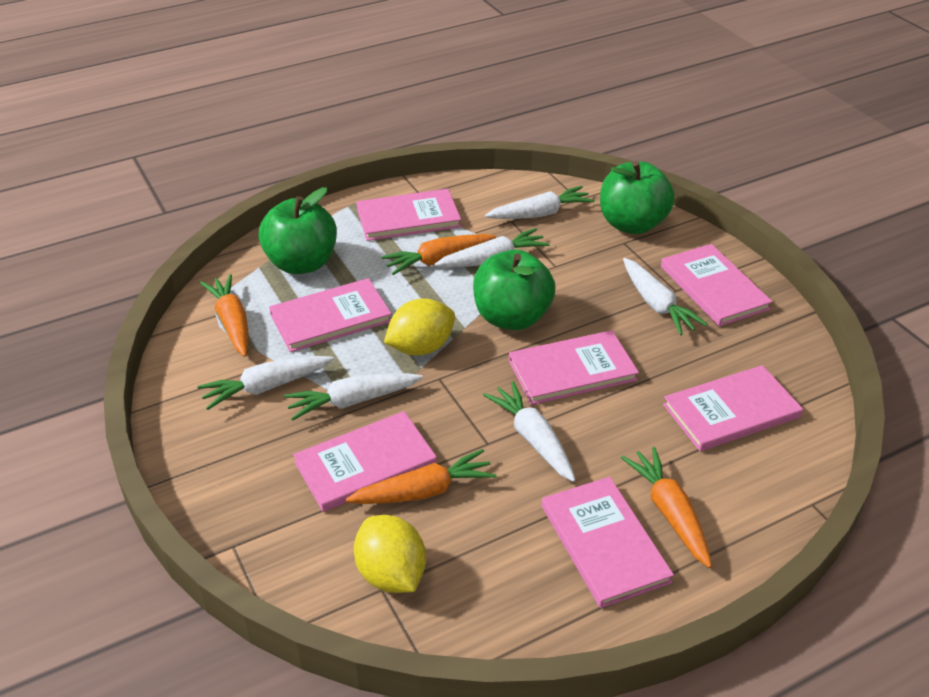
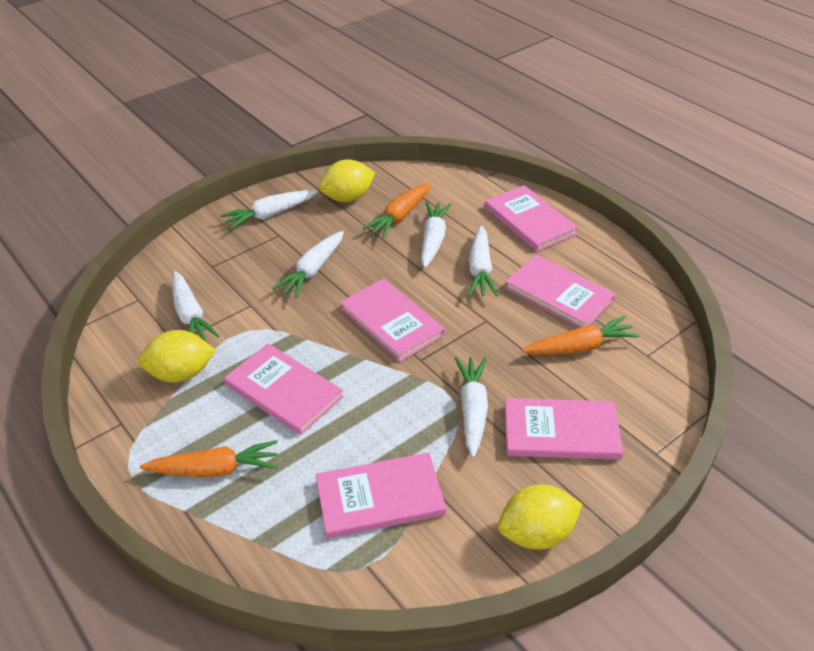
green apple: [259,187,337,274] [473,250,555,330] [600,161,675,234] = 3 -> none = 0
orange carrot: [200,274,248,357] [346,449,497,504] [381,234,496,275] [621,447,712,568] = 4 -> [140,440,278,477] [362,183,431,238] [522,316,639,355] = 3
pink book: [269,278,392,352] [293,411,437,512] [356,189,461,241] [509,330,639,405] [542,477,674,608] [661,244,772,327] [663,365,803,451] = 7 -> [224,343,344,435] [316,452,446,539] [340,278,445,362] [485,185,578,252] [505,255,616,328] [505,398,623,460] = 6
yellow lemon: [354,515,426,593] [384,298,455,356] = 2 -> [138,330,216,383] [319,159,375,202] [498,484,583,550] = 3

